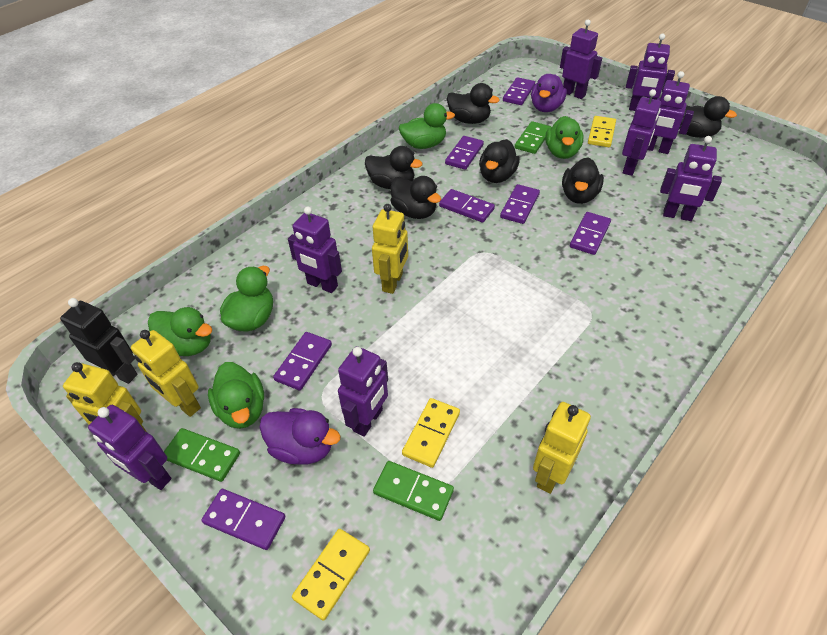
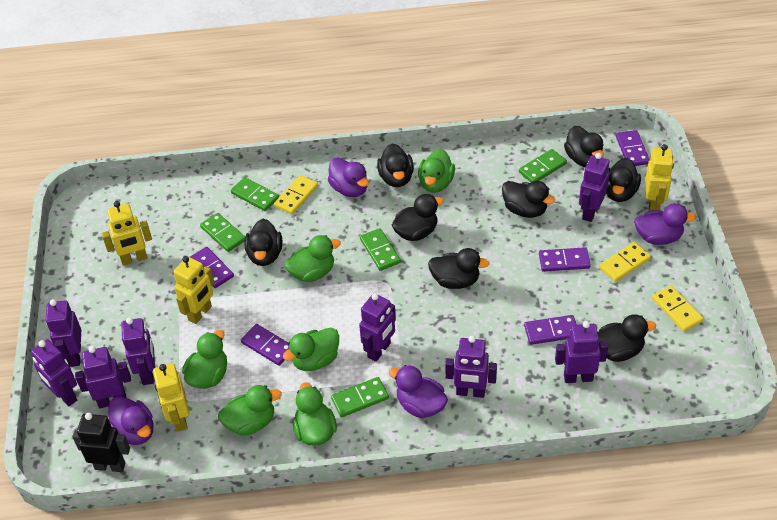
black duck: [365,146,423,189] [390,176,441,219] [447,83,500,124] [479,139,520,183] [562,157,604,204] [679,96,737,138] = 6 -> [245,219,282,266] [377,144,414,187] [392,194,444,241] [428,248,489,289] [502,181,555,218] [564,126,604,167] [598,314,656,362] [606,158,641,202] = 8
green domino: [164,428,240,482] [373,461,454,521] [515,121,552,154] = 3 -> [200,213,245,252] [231,177,279,211] [331,377,389,417] [360,228,401,271] [519,149,567,182] = 5
green duck: [148,307,212,356] [208,362,264,429] [220,266,273,332] [399,103,455,149] [545,116,583,159] = 5 -> [182,330,227,389] [218,385,282,436] [283,328,339,371] [285,235,341,282] [293,383,337,446] [418,149,455,192] = 6
purple domino: [202,489,285,550] [273,332,332,390] [439,189,495,223] [445,136,484,170] [500,184,540,224] [503,77,535,105] [570,212,611,255] = 7 -> [190,247,234,288] [241,324,289,366] [524,315,577,345] [539,247,591,272] [616,130,650,166] = 5
purple duck: [259,408,341,465] [531,74,567,112] = 2 -> [108,396,154,445] [328,158,369,197] [389,365,448,418] [634,203,696,245] = 4

